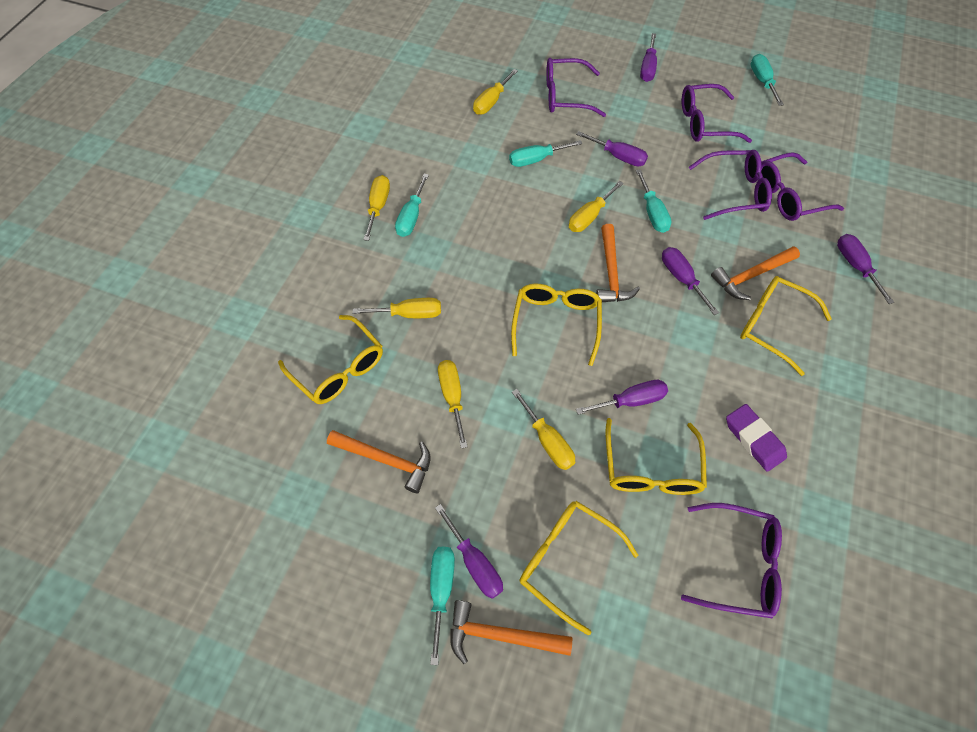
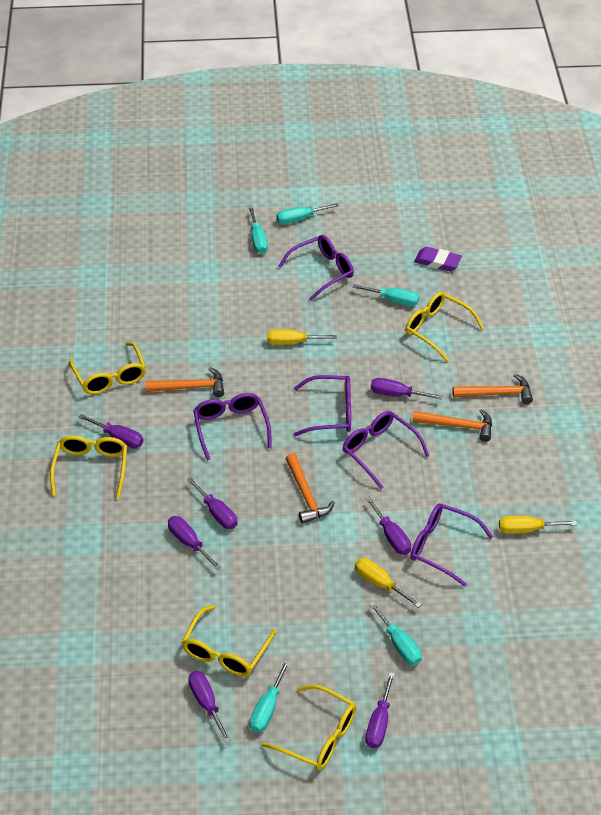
purple screwdriver: [435,504,503,599] [576,131,648,166] [576,380,668,415] [640,33,657,82] [662,247,719,315] [837,234,894,304] = 6 -> [79,414,143,448] [168,516,221,570] [187,477,237,529] [188,671,231,743] [365,496,411,555] [366,672,395,748] [371,378,443,400] = 7
yellow screwdriver: [352,298,441,318] [363,175,390,241] [438,360,468,449] [473,69,518,115] [512,389,575,470] [569,181,624,232] = 6 -> [267,329,337,345] [355,558,422,608] [499,516,577,534] = 3

